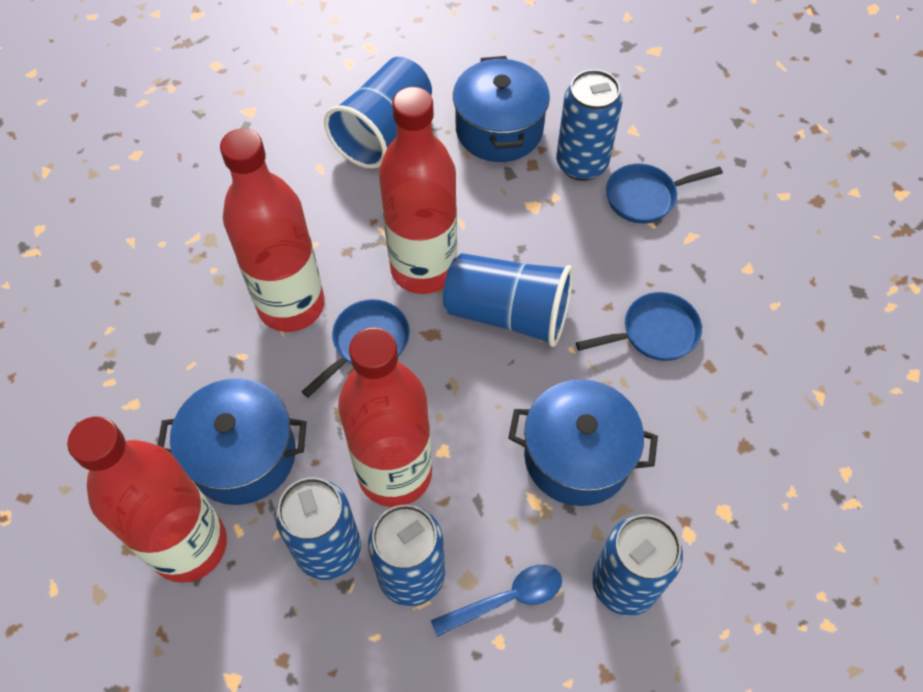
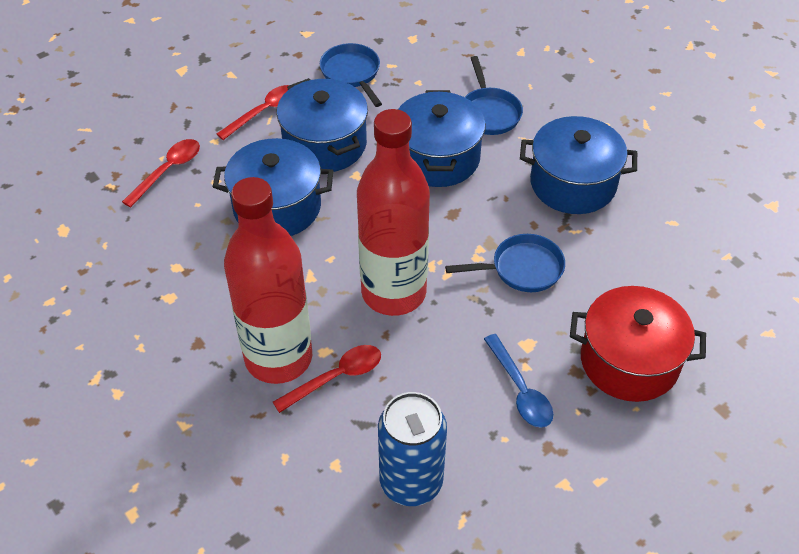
blue can: [275,477,361,580] [368,504,445,607] [556,69,622,181] [592,514,683,616] = 4 -> [378,392,447,506] = 1
blue cup: [324,57,432,169] [443,253,573,347] = 2 -> none = 0
blue pot: [158,378,307,505] [453,56,550,162] [508,379,658,506] = 3 -> [213,138,333,236] [276,78,368,172] [398,90,486,187] [520,116,637,214] = 4
red bottle: [67,416,227,583] [220,128,325,332] [338,327,432,507] [379,87,457,294] = 4 -> [224,177,312,384] [357,109,430,316] = 2
red pot: none = 0 -> [570,286,706,402] = 1
red spoon: none = 0 -> [122,139,200,208] [217,85,289,140] [273,345,381,413] = 3

